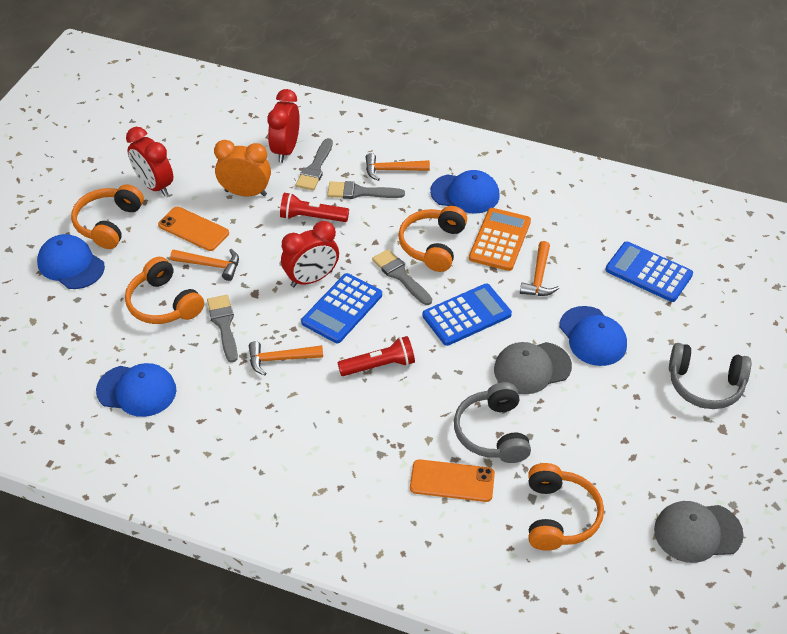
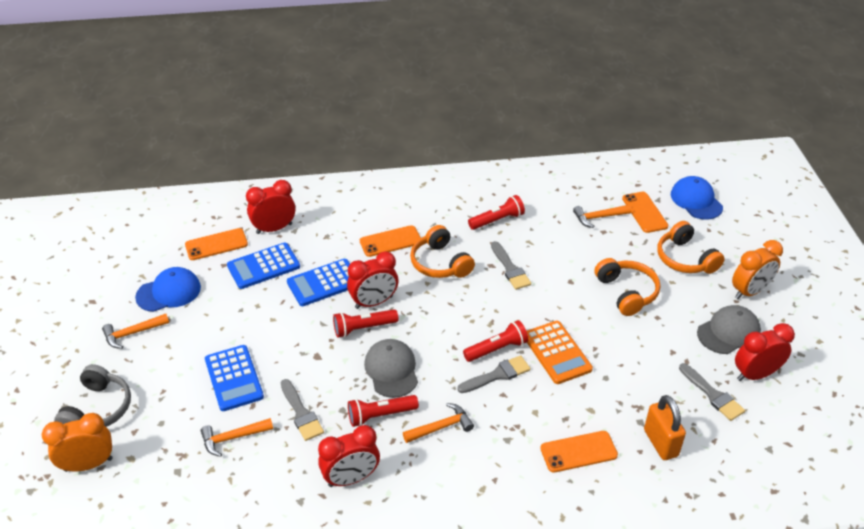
blue cap: [37,234,105,289] [96,363,176,417] [430,170,500,214] [559,306,627,366] = 4 -> [135,267,201,312] [671,176,723,219] = 2
grey headphones: [454,382,531,463] [669,343,751,409] = 2 -> [54,364,131,427] = 1
orange clock: [214,140,271,197] = 1 -> [42,413,113,472] [732,240,783,299] = 2
orange headphones: [71,184,144,249] [125,257,204,324] [398,206,467,272] [528,463,604,551] = 4 -> [410,225,475,278] [594,258,661,316] [657,221,725,274] = 3
orange padlock: none = 0 -> [644,395,686,460] = 1
orange phone: [158,207,229,251] [410,459,495,502] = 2 -> [185,228,248,260] [360,225,421,257] [540,431,618,473] [622,192,668,233] = 4
red clock: [126,127,173,196] [267,89,300,163] [281,221,339,287] = 3 -> [246,180,295,234] [318,425,380,487] [347,251,398,309] [735,323,795,381] = 4
red flashlight: [280,193,349,222] [338,336,415,376] = 2 -> [333,309,398,338] [348,395,419,427] [463,320,528,362] [468,195,525,230] = 4

